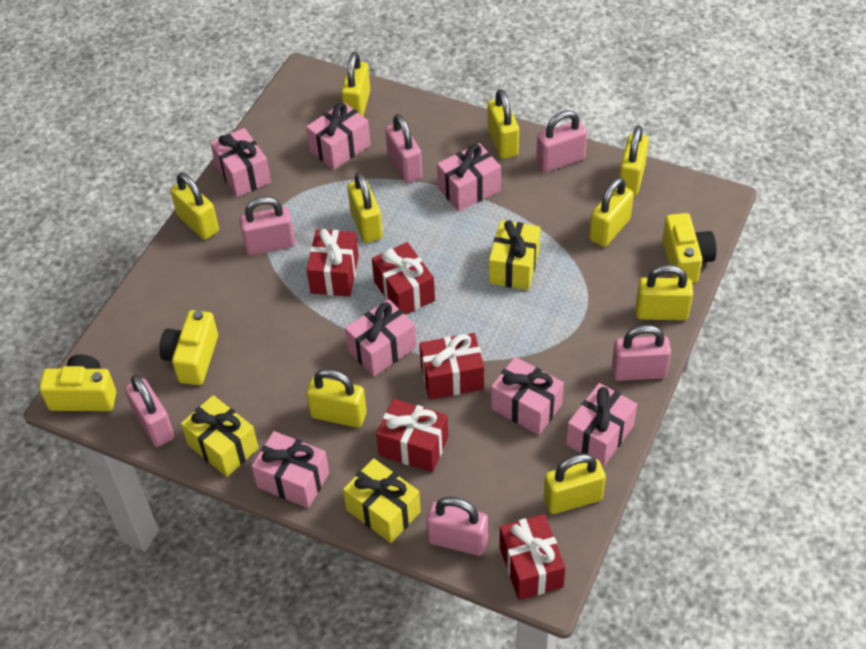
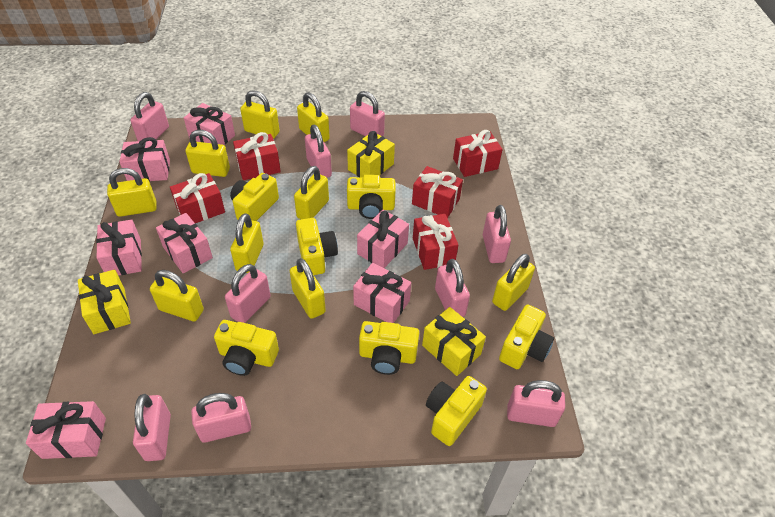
pink padlock: [125,375,174,447] [239,196,295,255] [385,114,423,183] [426,497,488,556] [536,110,587,172] [612,325,671,381] = 6 -> [130,92,169,141] [133,394,171,461] [191,393,251,443] [225,264,271,323] [305,125,332,178] [350,91,385,136] [435,259,470,317] [483,205,511,263] [507,380,565,427] = 9
yellow camera: [39,354,116,411] [159,310,218,385] [662,213,717,283] = 3 -> [214,320,279,376] [230,173,279,221] [296,218,338,275] [347,175,396,219] [359,321,419,375] [426,376,487,446] [499,305,554,369] = 7

